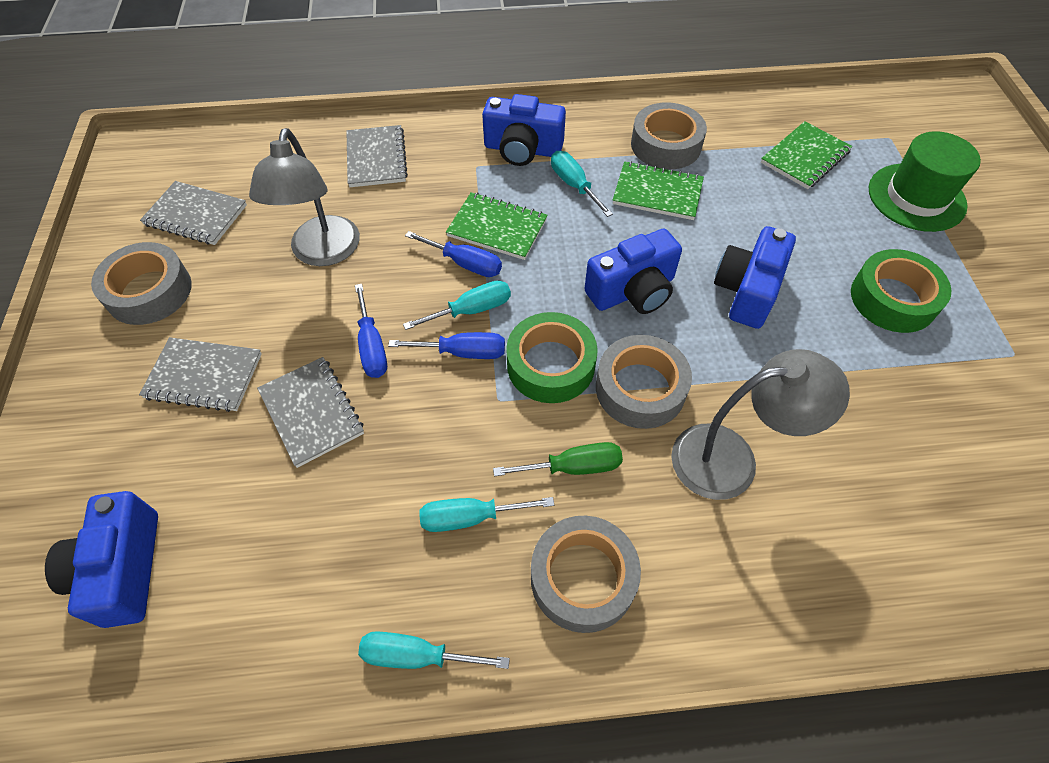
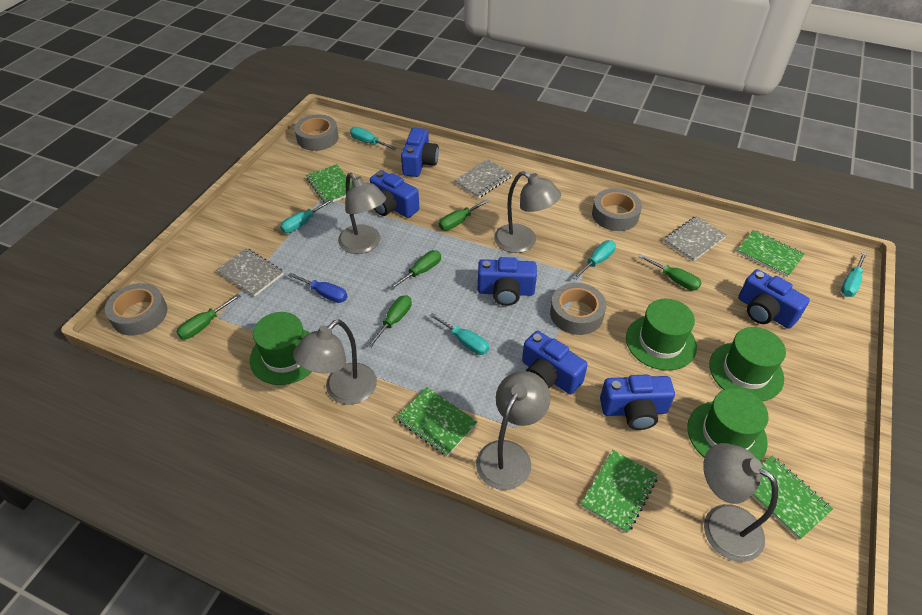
blue camera: [45,491,158,628] [482,94,566,166] [584,228,682,314] [714,226,796,329] = 4 -> [370,170,419,218] [401,128,439,177] [478,257,537,306] [522,331,588,394] [600,375,675,430] [738,269,810,329] = 6
blue screwdriver: [355,284,387,378] [388,332,505,359] [405,231,502,277] = 3 -> [288,273,348,303] = 1
green hat: [869,131,981,232] = 1 -> [250,312,312,385] [626,299,697,371] [687,388,769,461] [709,327,786,401] = 4
green notebook: [446,192,548,260] [613,161,704,220] [761,121,852,189] = 3 -> [306,164,353,204] [396,387,477,456] [581,450,658,533] [736,230,805,277] [752,455,833,540] = 5
green screwdriver: [493,442,623,476] = 1 -> [177,294,240,339] [367,295,412,348] [389,250,441,290] [439,199,489,230] [638,254,702,291] = 5
green tape: [506,312,598,403] [851,249,951,333] = 2 -> none = 0
grey lamp: [249,128,360,266] [671,349,850,500] = 2 -> [293,319,377,404] [338,173,386,254] [476,371,551,490] [494,171,561,253] [703,443,778,562] = 5
grey notebook: [139,337,262,412] [140,181,247,245] [257,357,364,468] [346,125,408,187] = 4 -> [216,248,283,297] [454,159,512,198] [663,216,727,261] = 3
turquoise screwdriver: [358,631,510,669] [403,280,511,330] [419,497,554,532] [551,151,613,217] = 4 -> [280,199,333,233] [350,127,397,150] [429,313,489,355] [572,240,616,280] [841,252,867,297] = 5

